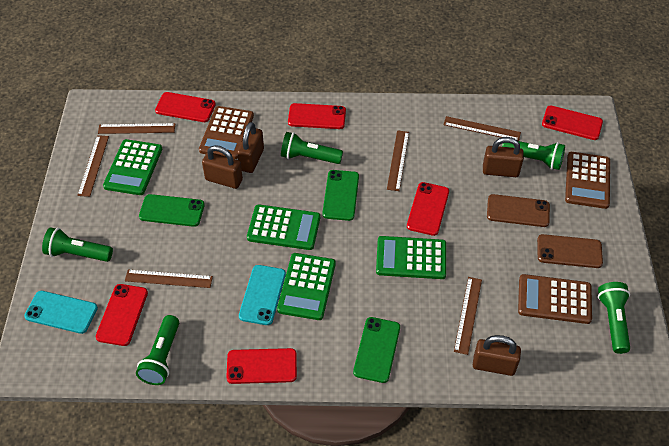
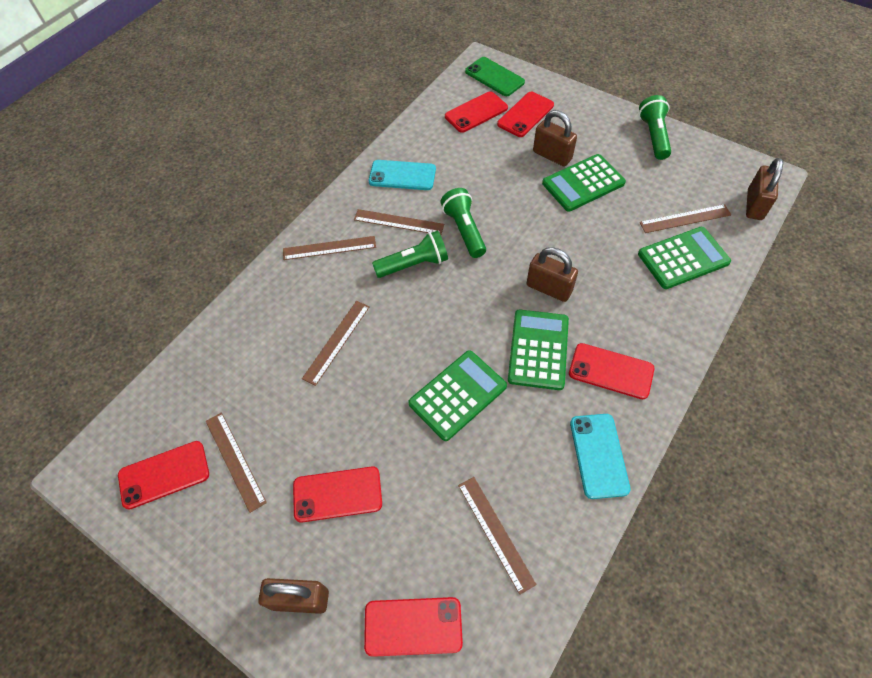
brown calculator: [199,106,254,159] [518,274,592,324] [565,152,610,209] = 3 -> none = 0
brown phone: [487,194,550,227] [537,234,603,268] = 2 -> none = 0
green flashlight: [42,227,113,262] [136,315,179,385] [281,132,343,164] [502,141,565,170] [598,282,630,354] = 5 -> [372,230,448,278] [440,188,486,258] [639,95,671,160] = 3
green phone: [139,194,205,227] [322,170,359,221] [353,317,400,383] = 3 -> [465,57,525,96] = 1

